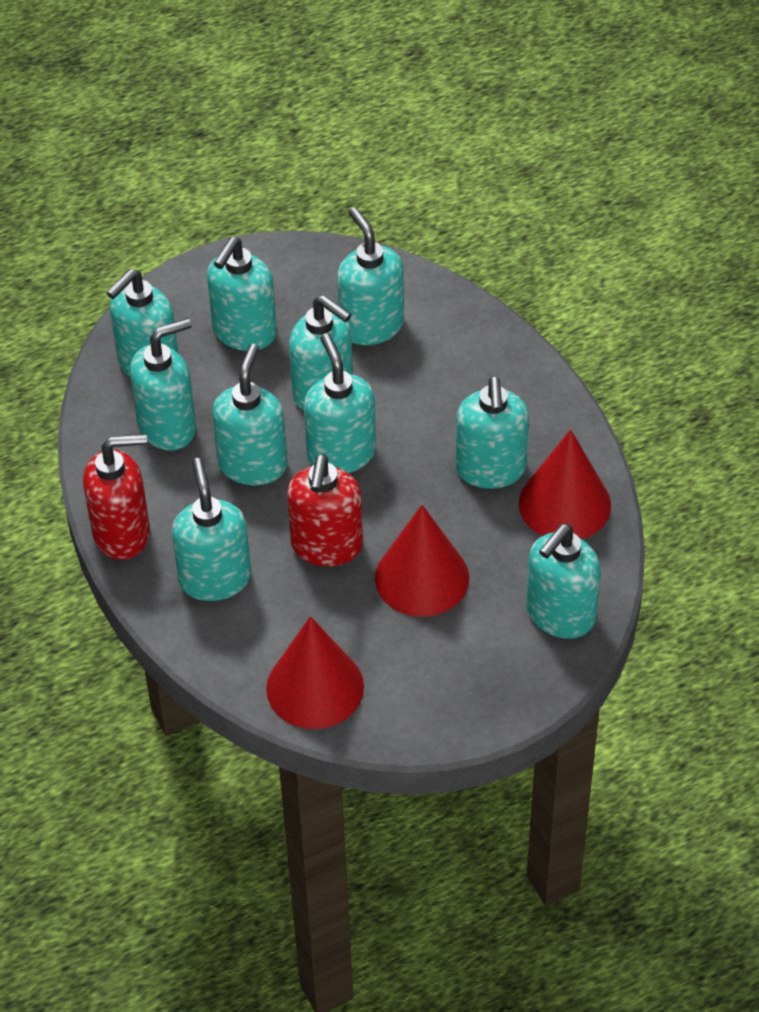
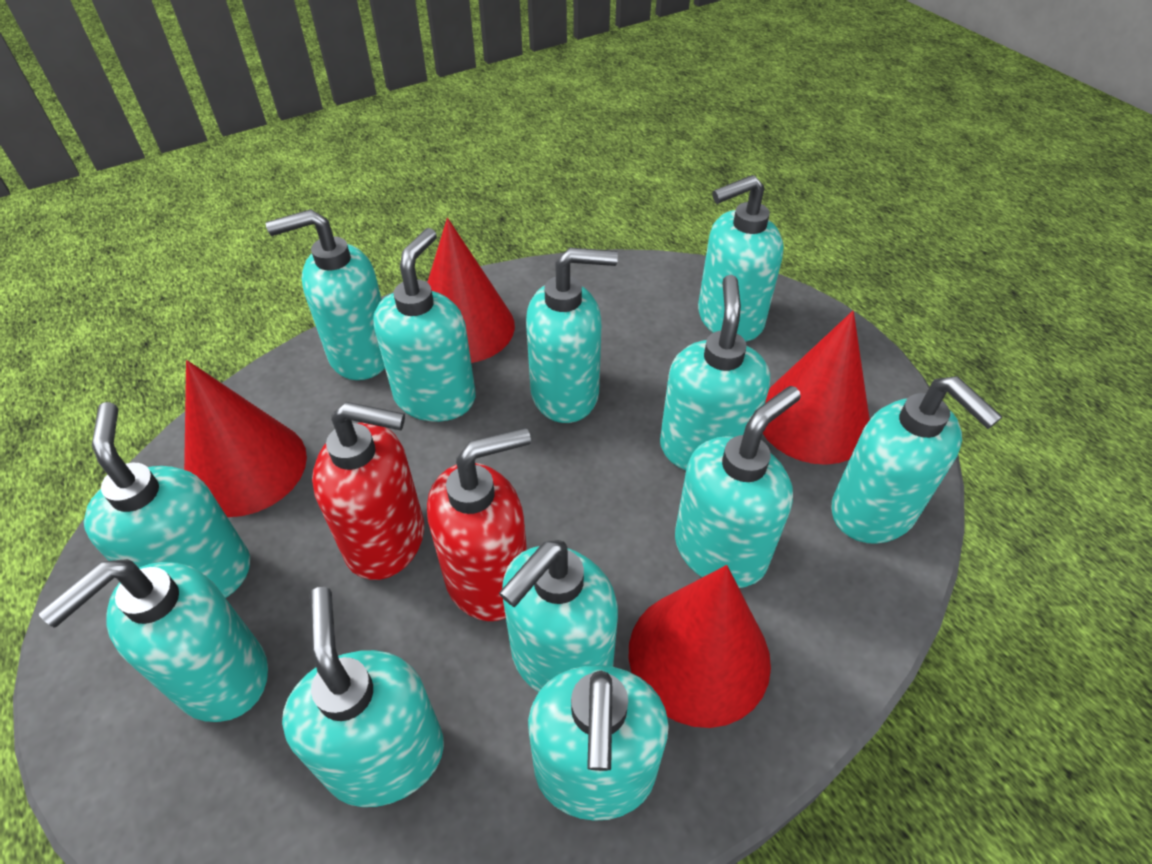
red cone: [266,616,364,729] [375,505,469,617] [519,429,611,539] = 3 -> [184,360,307,517] [427,218,515,363] [628,565,771,728] [763,311,870,465] = 4
turquoise soap dispenser: [106,269,179,377] [130,318,196,451] [172,458,251,601] [207,237,277,351] [212,344,287,485] [289,295,353,410] [304,334,376,473] [337,207,404,345] [456,376,529,489] [526,524,601,639] = 10 -> [39,559,268,722] [84,402,250,598] [266,209,385,380] [282,587,444,807] [373,228,476,422] [499,540,618,692] [526,248,618,423] [528,665,669,821] [660,275,770,471] [675,386,801,588] [698,175,783,342] [831,376,1002,544] = 12

